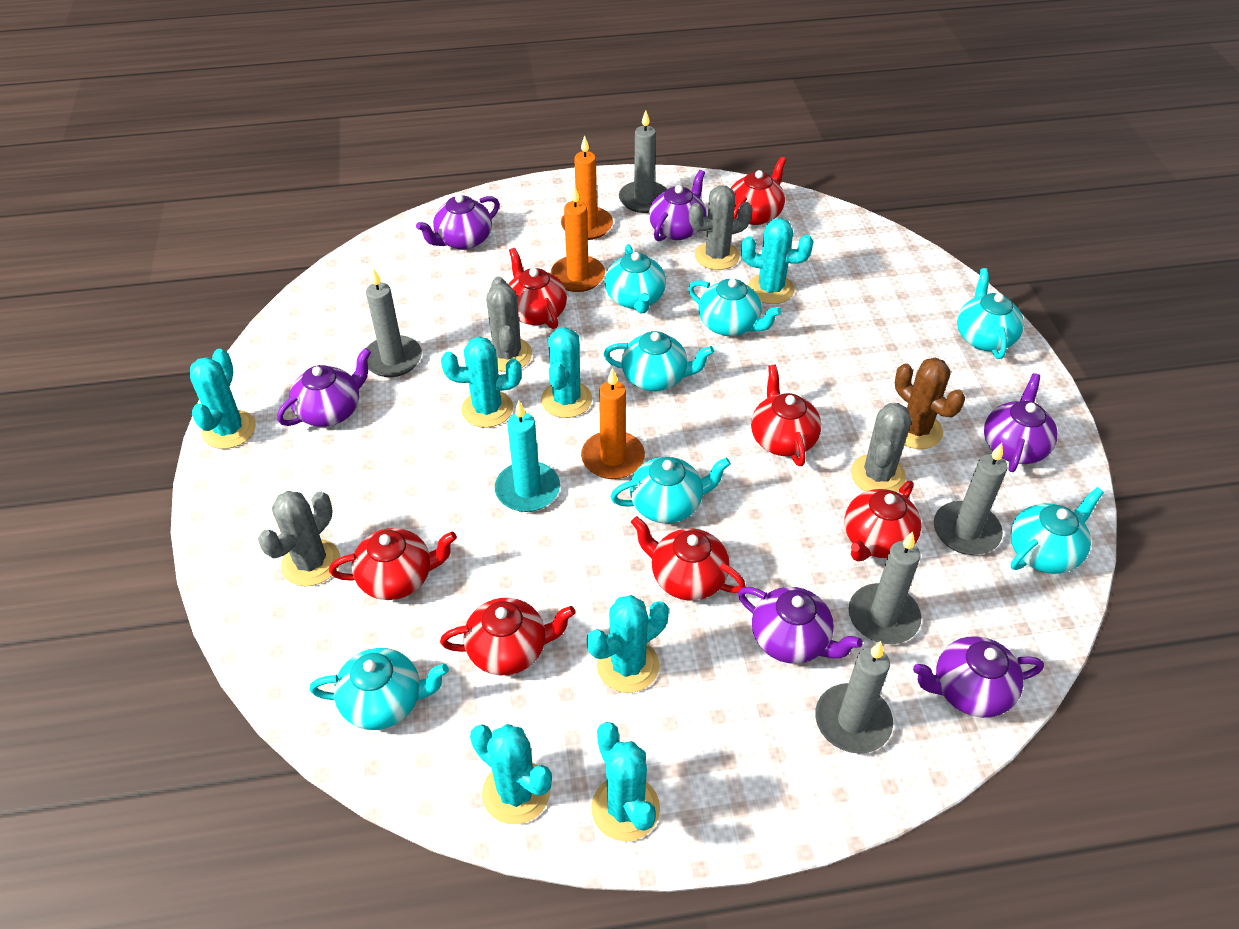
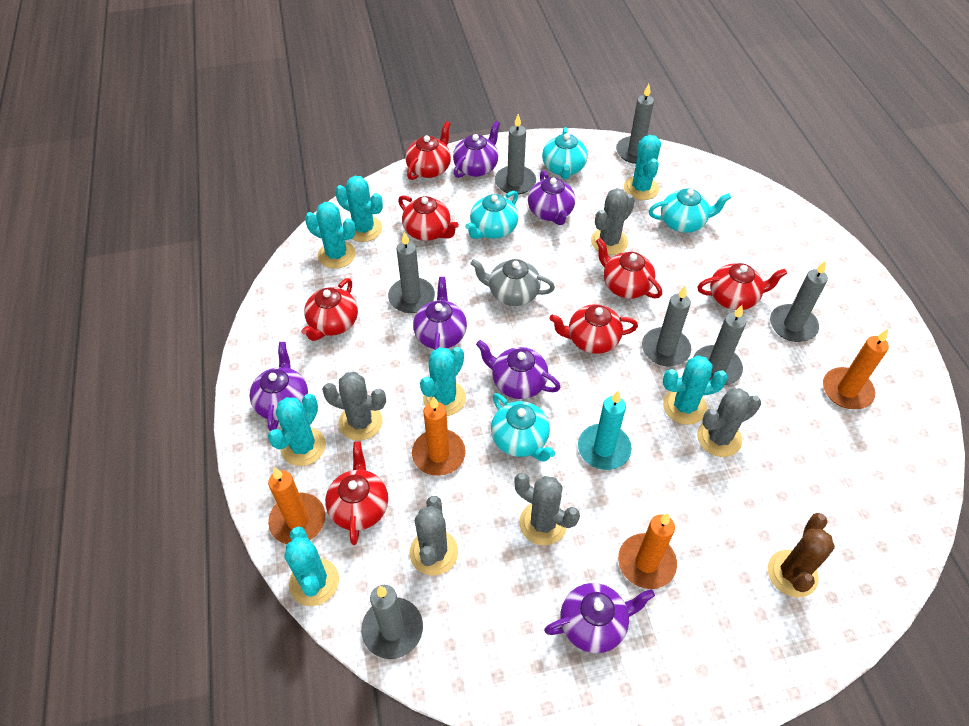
grey cactus: [258,491,340,586] [486,276,532,372] [689,186,753,270] [851,403,911,492] = 4 -> [322,372,386,441] [410,496,458,576] [514,473,580,545] [591,188,635,255] [697,388,761,457] = 5
grey candle: [366,268,422,377] [619,110,667,213] [815,641,893,754] [849,531,921,644] [934,443,1007,555] = 5 -> [361,585,423,659] [388,232,435,313] [495,114,536,195] [616,84,654,164] [642,286,691,366] [693,305,746,385] [770,261,828,342] = 7
grey teapot: none = 0 -> [470,259,555,306] = 1
orange candle: [550,185,605,292] [561,135,613,240] [581,368,645,479] = 3 -> [268,467,325,544] [412,396,466,476] [618,513,677,589] [823,329,889,409] = 4
turquoise teapot: [310,648,449,730] [603,331,714,391] [604,244,666,313] [610,457,731,523] [688,279,782,336] [957,268,1024,359] [1010,487,1104,574] = 7 -> [465,191,518,239] [491,393,555,462] [542,127,588,180] [649,188,731,233] = 4

